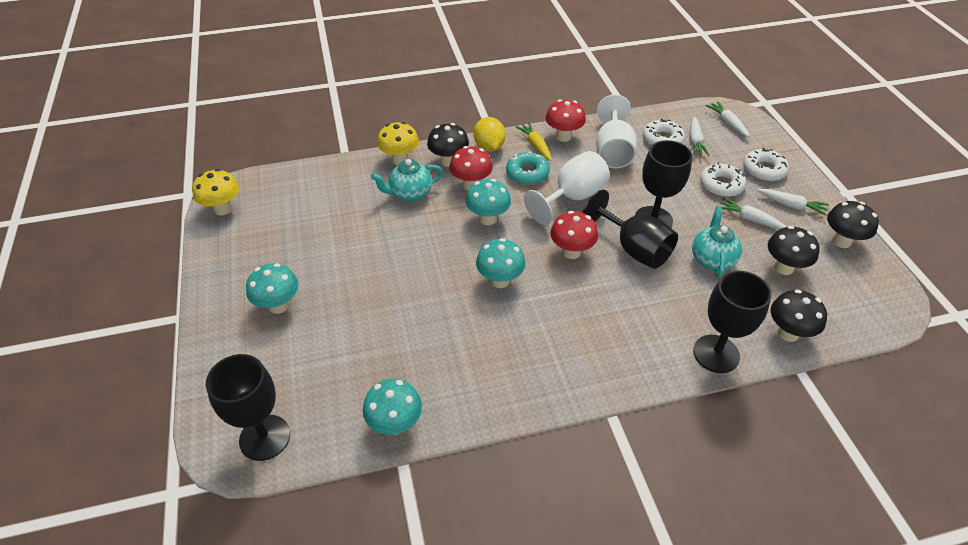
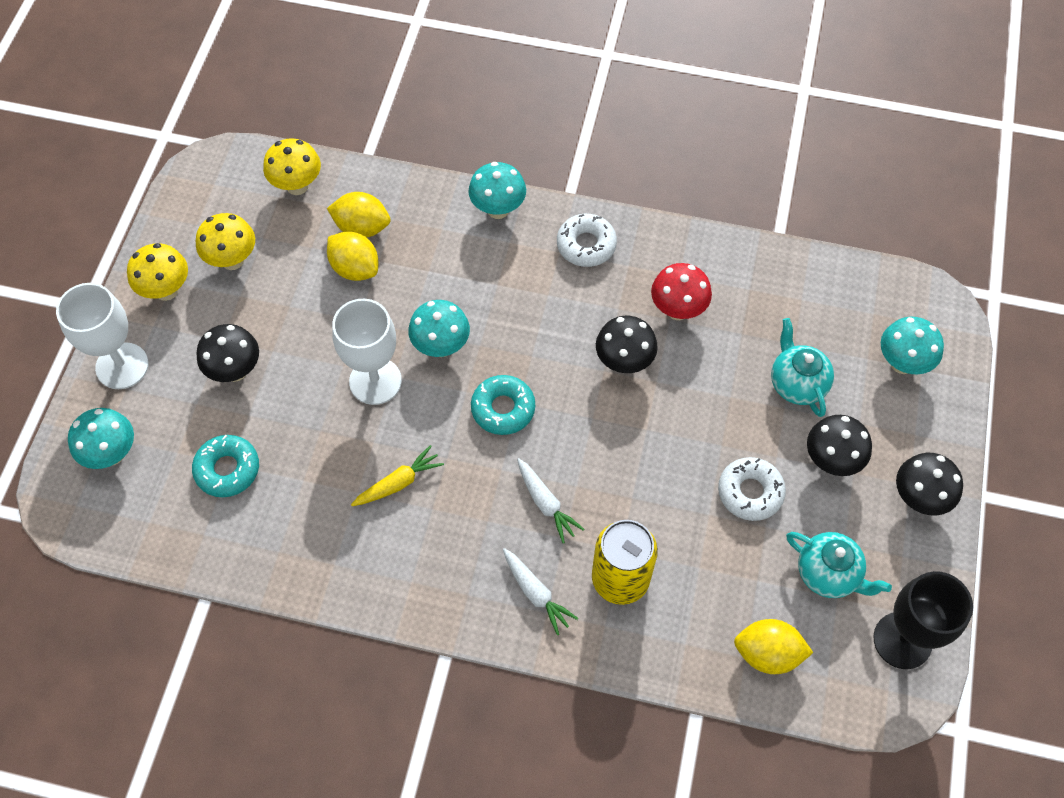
black goblet: [206,354,290,461] [582,189,678,269] [635,140,692,228] [693,271,771,373] = 4 -> [873,571,973,669] = 1
red mushroom: [450,146,493,190] [546,99,586,142] [550,211,598,259] = 3 -> [651,263,712,320] = 1
turquoise donut: [506,152,550,185] = 1 -> [192,435,259,497] [471,375,535,435] = 2
white carrot: [690,117,710,156] [706,101,750,137] [720,197,786,229] [757,189,829,216] = 4 -> [503,548,578,635] [517,458,584,543] = 2
white donut: [643,119,685,146] [700,162,746,197] [743,148,789,181] = 3 -> [557,214,617,267] [718,457,786,521] = 2
yellow can: none = 0 -> [592,520,658,605] = 1
yellow lemon: [474,117,506,152] = 1 -> [327,192,391,237] [327,231,378,281] [734,619,813,674] = 3
yellow mushroom: [192,169,239,215] [377,122,419,165] = 2 -> [127,243,188,301] [196,213,255,270] [263,138,321,195] = 3

